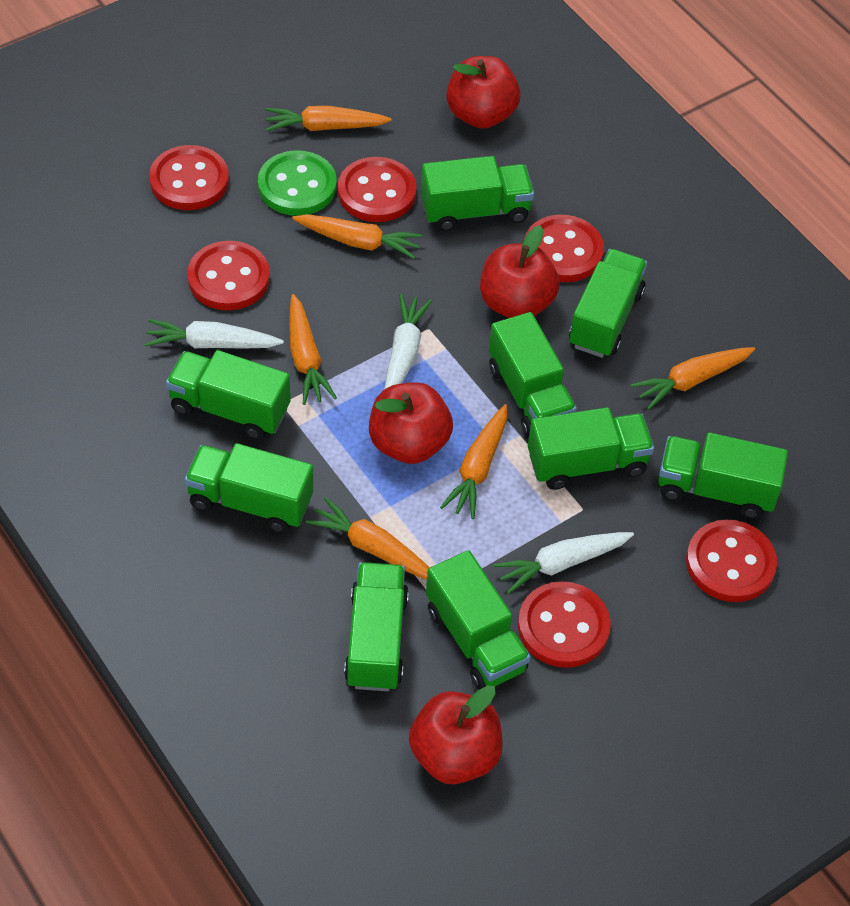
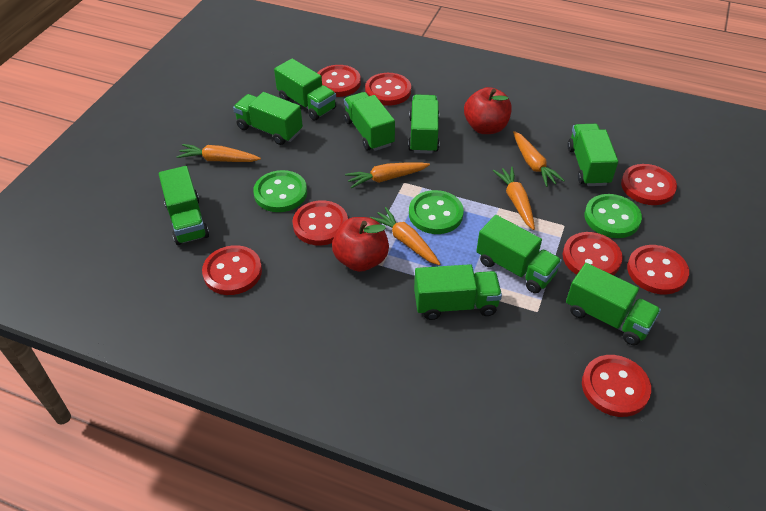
green button: [258,150,337,216] = 1 -> [253,170,307,212] [409,190,464,234] [585,194,642,238] = 3
orange carrot: [265,106,392,131] [289,294,337,405] [292,214,423,259] [306,497,430,579] [440,404,508,519] [631,347,755,410] = 6 -> [176,144,261,162] [345,162,430,189] [370,207,441,265] [493,167,535,230] [513,131,565,187] = 5
red apple: [369,382,453,464] [409,685,503,784] [447,56,521,129] [480,225,560,318] = 4 -> [332,217,389,272] [464,87,512,134] = 2
red button: [149,145,229,210] [187,241,270,310] [338,157,417,222] [518,581,611,668] [524,215,604,282] [686,519,777,602] = 6 -> [202,245,262,295] [293,200,348,245] [318,65,361,97] [365,73,411,106] [563,232,623,275] [582,355,651,417] [621,164,677,205] [627,245,689,294] = 8
white carrot: [144,319,284,349] [384,294,433,389] [493,532,634,594] = 3 -> none = 0

